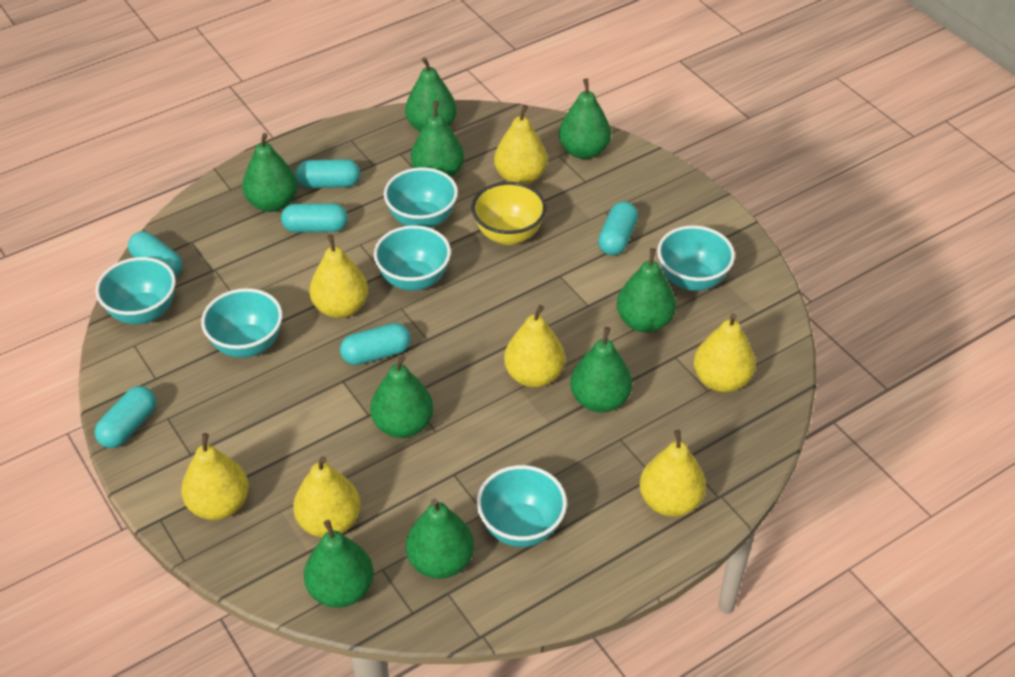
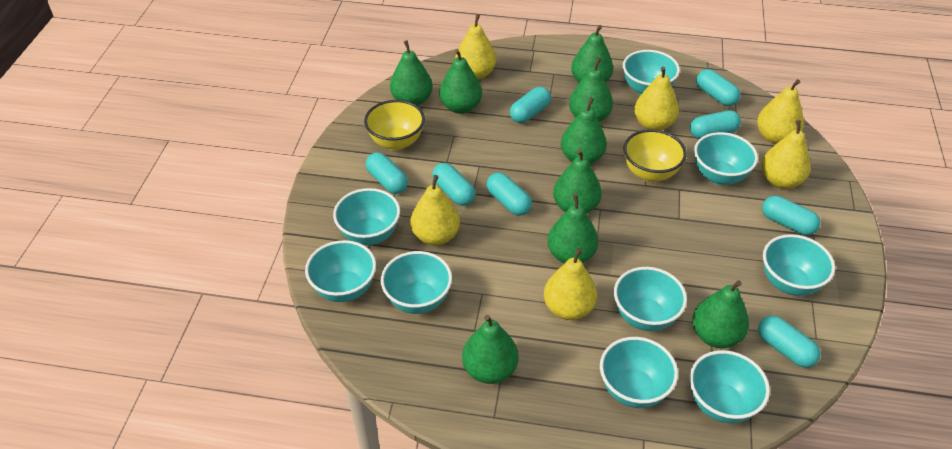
turquoise bowl: [95,257,176,324] [201,288,282,358] [374,225,451,291] [384,167,458,228] [477,465,567,547] [657,225,735,291] = 6 -> [305,240,376,302] [333,188,400,245] [381,251,452,314] [600,337,678,408] [614,267,687,331] [623,50,680,95] [690,350,770,423] [694,132,758,185] [763,234,835,296] = 9
turquoise capsule: [95,386,156,448] [128,231,182,277] [281,203,348,232] [295,159,360,188] [340,323,411,365] [598,201,638,255] = 6 -> [366,152,408,194] [432,163,476,206] [487,173,532,216] [510,87,551,123] [690,110,741,139] [696,69,740,106] [758,315,821,368] [762,196,820,235] = 8
yellow bowl: [471,182,546,245] = 1 -> [364,100,425,150] [623,129,687,182] = 2
yellow pear: [181,433,249,520] [293,456,361,538] [309,234,368,318] [494,105,547,185] [504,305,565,387] [640,429,706,517] [694,313,756,392] = 7 -> [410,175,460,245] [455,14,496,79] [544,248,597,320] [634,67,679,130] [757,79,804,144] [761,120,811,189] = 6

